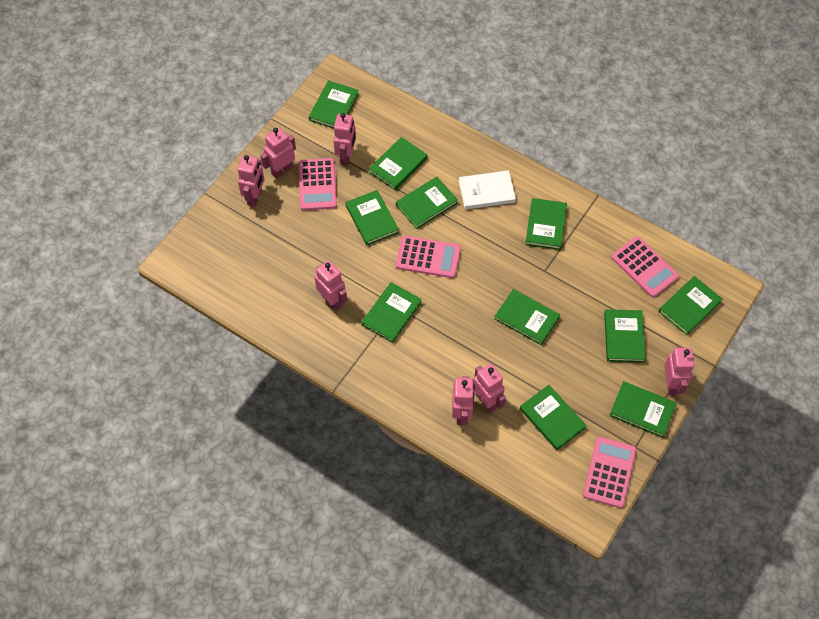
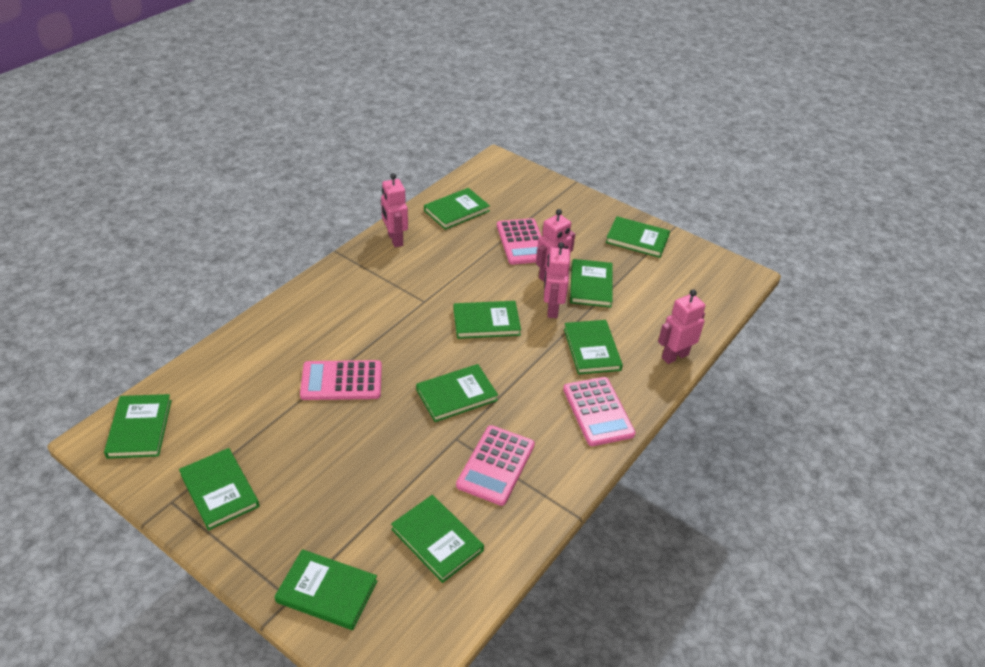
green book: [309,80,359,129] [346,190,399,245] [361,282,422,343] [369,137,427,190] [396,177,458,229] [494,289,560,345] [520,385,587,450] [525,198,567,250] [604,309,646,362] [609,381,677,438] [659,276,723,335] = 11 -> [104,394,172,459] [179,448,259,531] [274,549,377,630] [391,495,484,583] [416,364,498,422] [424,188,490,230] [453,301,521,339] [564,320,623,375] [570,259,613,308] [606,216,670,258] = 10
pink robot: [238,155,264,207] [260,127,296,179] [315,260,347,311] [333,113,356,165] [452,376,475,425] [473,364,506,413] [664,347,695,395] = 7 -> [381,173,408,247] [536,209,575,282] [544,242,570,318] [658,289,705,364] = 4
white book: [459,170,516,209] = 1 -> none = 0

